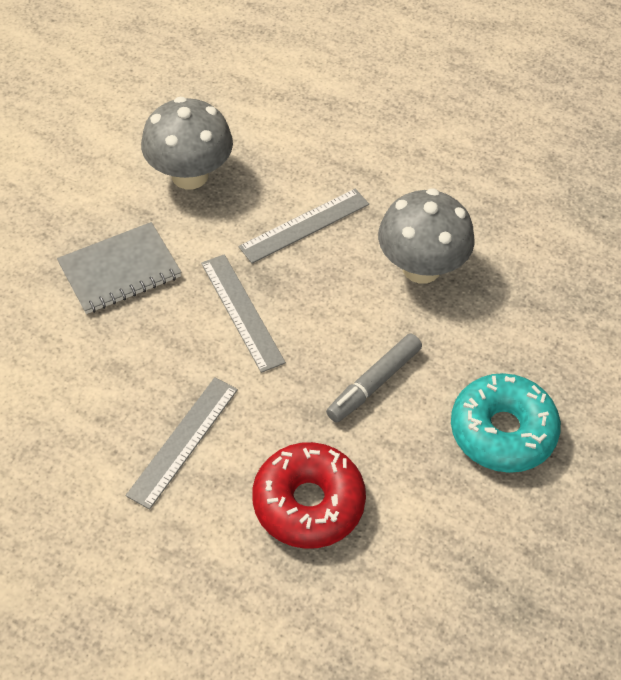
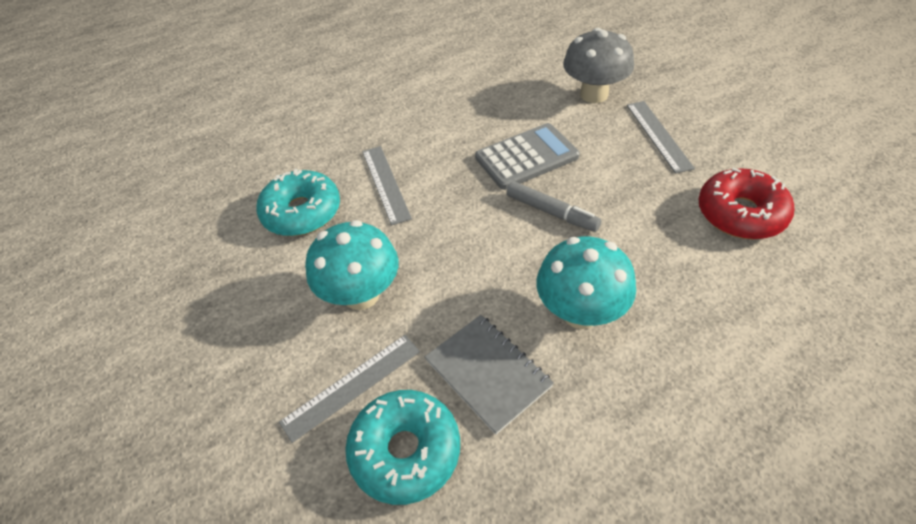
grey calculator: none = 0 -> [475,123,580,190] = 1
grey mushroom: [141,97,233,189] [378,188,475,284] = 2 -> [563,28,634,103] = 1
turquoise donut: [451,373,561,473] = 1 -> [256,169,340,236] [345,390,460,505] = 2
turquoise mushroom: none = 0 -> [305,220,398,310] [537,236,636,329] = 2

